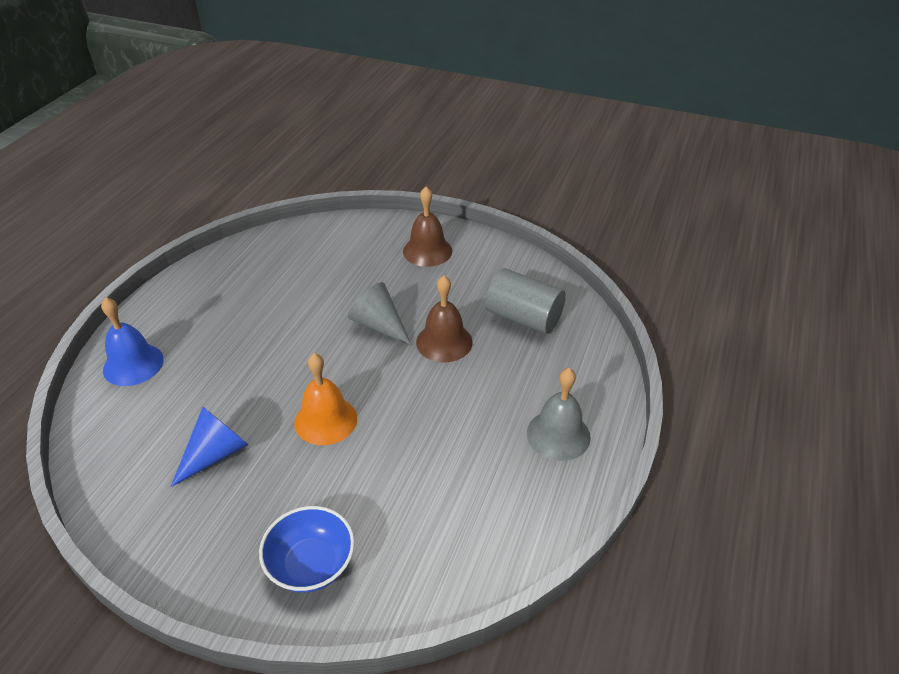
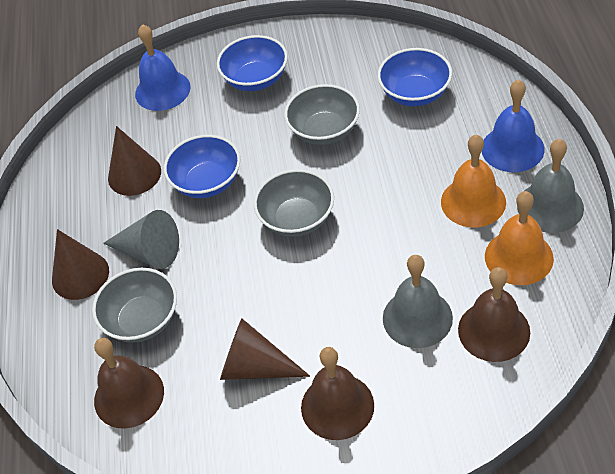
blue bell: [101,297,164,386] = 1 -> [135,24,191,111] [482,80,544,172] = 2
blue bowl: [259,506,355,593] = 1 -> [164,135,240,198] [217,35,288,91] [378,48,452,106] = 3
blue cone: [171,407,249,487] = 1 -> none = 0
brown bell: [403,187,452,267] [416,275,473,363] = 2 -> [94,338,164,429] [301,347,374,440] [458,267,530,362] = 3
brown cone: none = 0 -> [52,229,109,300] [108,126,161,196] [220,318,310,380] = 3
grey bell: [527,368,591,461] = 1 -> [383,255,453,348] [517,139,584,233] = 2
grey bowl: none = 0 -> [92,268,177,343] [254,169,334,237] [284,84,360,145] = 3
grey cylinder: [486,268,566,334] = 1 -> none = 0
orange bell: [294,353,357,445] = 1 -> [441,135,506,228] [485,191,554,285] = 2

